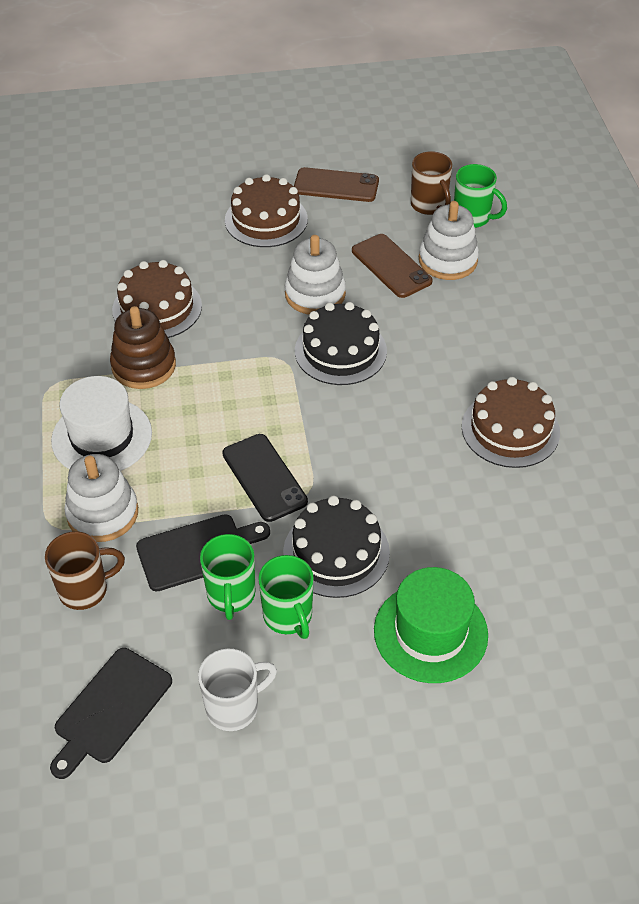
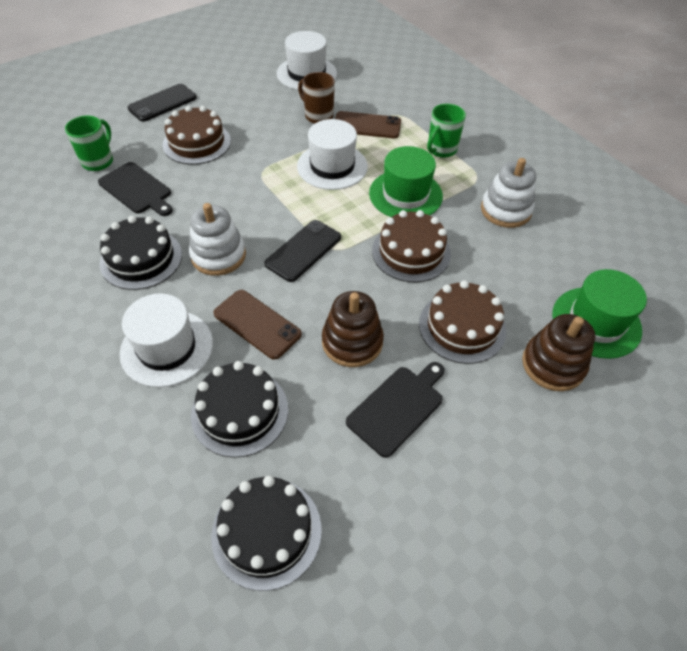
black cake: [283,496,390,598] [295,302,387,385] = 2 -> [100,216,182,290] [191,361,288,458] [211,476,322,591] = 3
black phone: [222,434,308,522] = 1 -> [128,84,197,122] [265,220,341,282] = 2
brown mug: [45,531,125,610] [411,151,452,215] = 2 -> [298,72,335,124] = 1
brown stacking toy: [110,306,176,389] = 1 -> [322,291,384,367] [522,314,595,391] = 2
green hat: [374,567,488,683] = 1 -> [369,146,443,217] [552,269,647,359] = 2
green mug: [200,534,255,620] [258,555,314,639] [454,164,507,228] = 3 -> [65,116,113,171] [427,104,466,158] = 2
white hat: [51,376,152,471] = 1 -> [120,293,213,387] [277,31,337,90] [297,119,368,190] = 3
white mug: [198,649,277,731] = 1 -> none = 0
white stacking toy: [64,454,138,542] [285,235,346,314] [419,201,479,280] = 3 -> [189,203,246,276] [481,158,536,228] = 2

